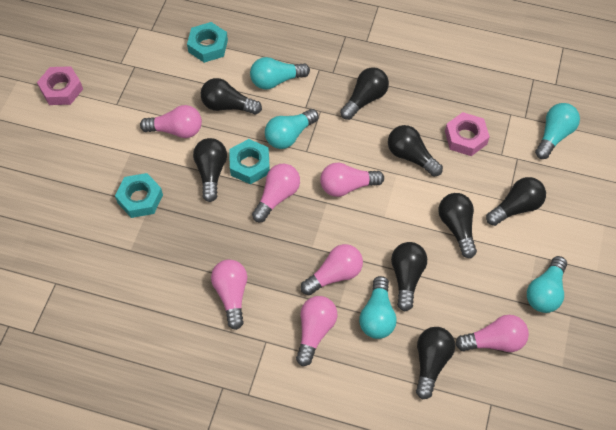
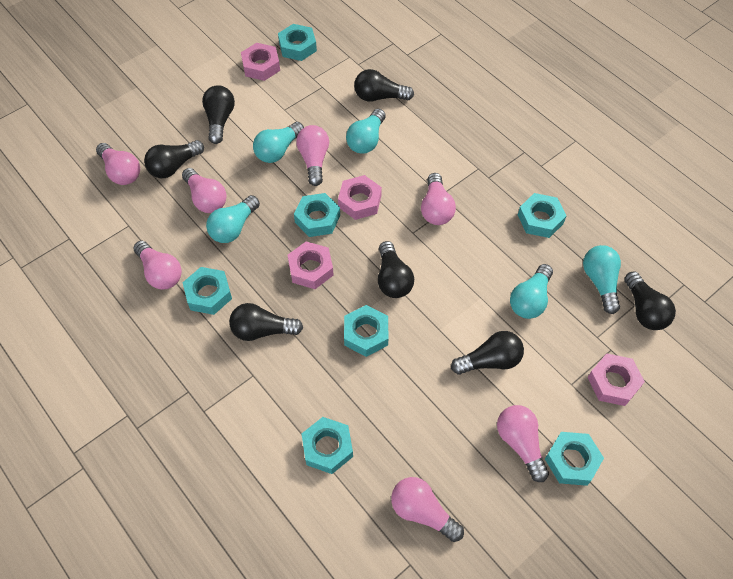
black light bulb: [193,138,227,202] [201,78,262,115] [340,67,389,120] [388,125,443,176] [391,242,427,311] [416,327,455,399] [438,193,477,258] [486,177,546,226] = 8 -> [144,140,204,178] [202,85,235,144] [229,303,303,341] [354,69,414,102] [378,241,414,298] [451,331,524,375] [624,271,676,330] = 7
pink nut: [37,66,83,105] [445,112,490,156] = 2 -> [241,43,280,81] [288,241,334,289] [338,175,382,220] [588,353,645,406] = 4
turquoise nut: [115,173,163,218] [187,22,228,63] [229,139,270,184] = 3 -> [182,267,232,315] [278,24,317,61] [294,193,340,237] [302,417,353,474] [344,305,389,357] [518,193,566,238] [545,432,604,486] = 7

